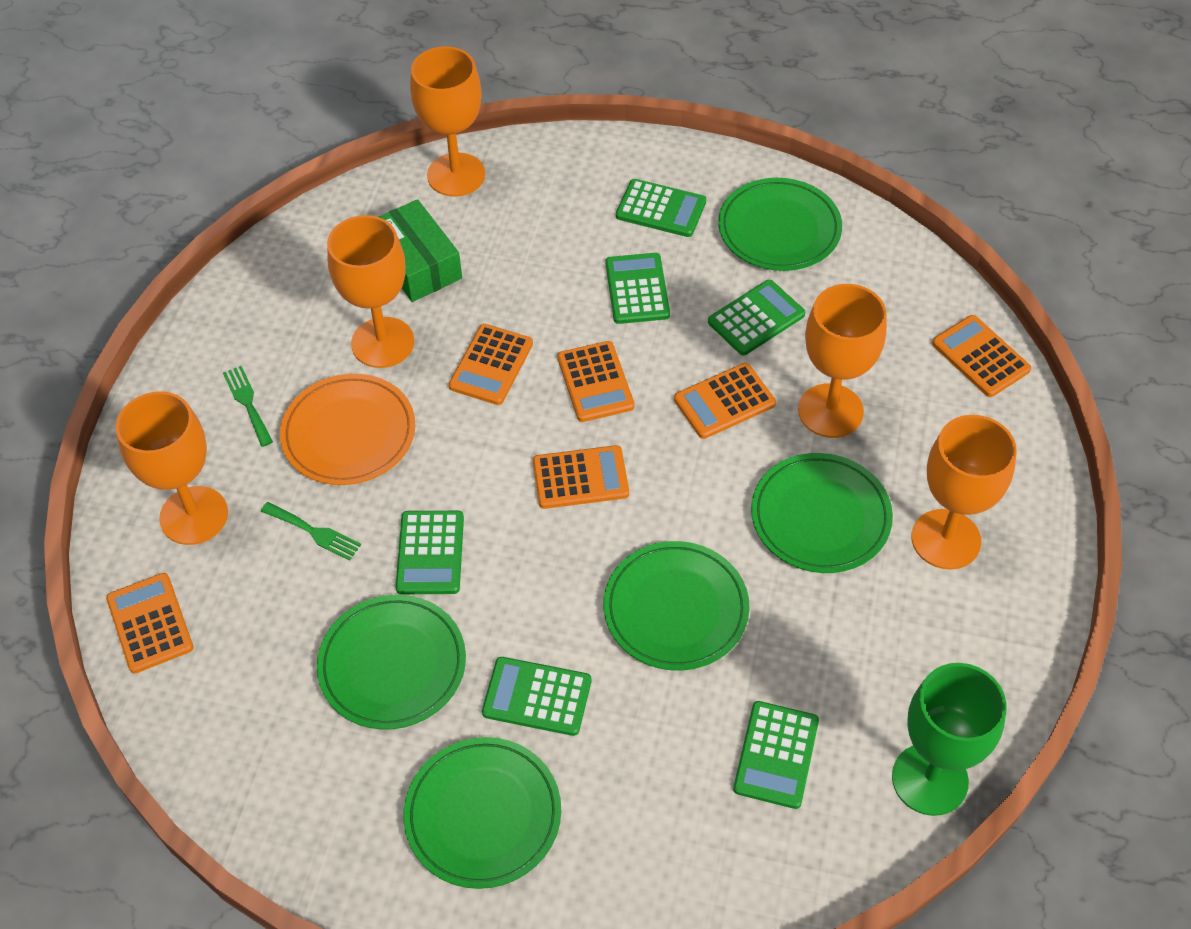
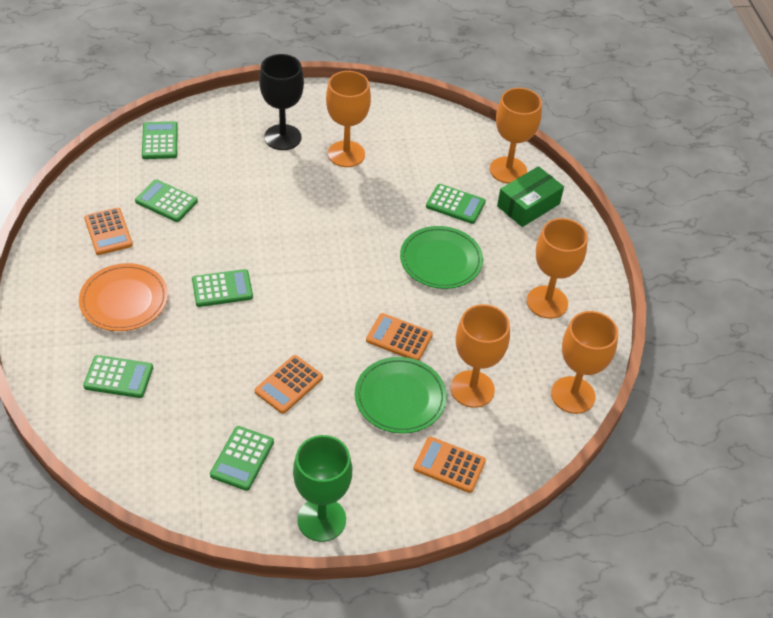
black goblet: none = 0 -> [259,54,304,150] = 1
green fork: [223,366,273,447] [261,502,361,561] = 2 -> none = 0
green plate: [317,595,466,730] [403,737,561,889] [603,541,750,671] [718,178,842,271] [751,453,893,573] = 5 -> [355,357,447,434] [400,226,483,289] = 2
orange calculator: [106,573,194,674] [449,324,533,405] [533,445,629,509] [557,341,635,422] [674,363,776,439] [932,315,1031,397] = 6 -> [84,207,133,255] [255,355,323,414] [366,313,433,360] [413,436,486,493] = 4

